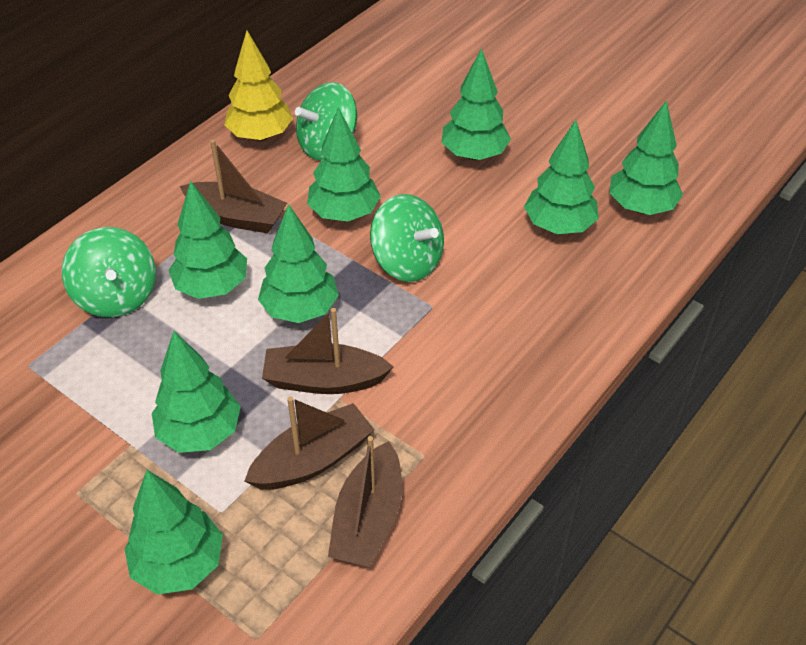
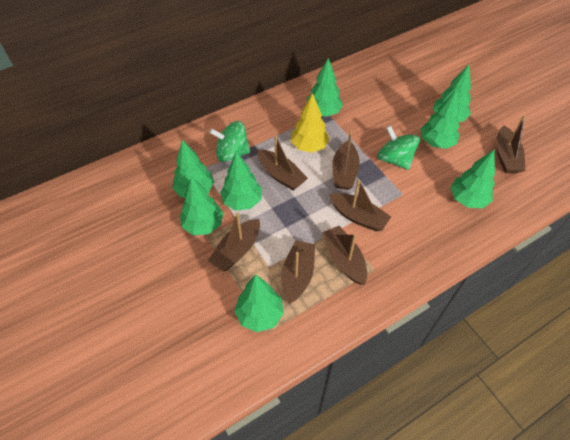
brown boat: [180,140,287,233] [245,396,375,490] [262,308,394,394] [328,436,402,567] = 4 -> [208,212,260,272] [258,135,308,191] [281,240,315,304] [322,226,367,285] [329,179,391,232] [332,130,360,190] [496,115,526,174] = 7
green spinning top: [62,227,156,317] [295,82,357,160] [370,194,444,282] = 3 -> [210,121,250,162] [377,126,420,170] = 2

